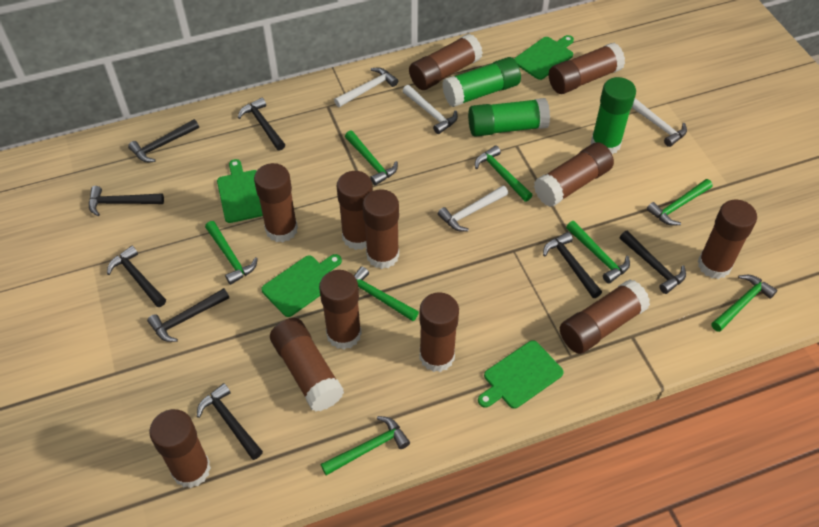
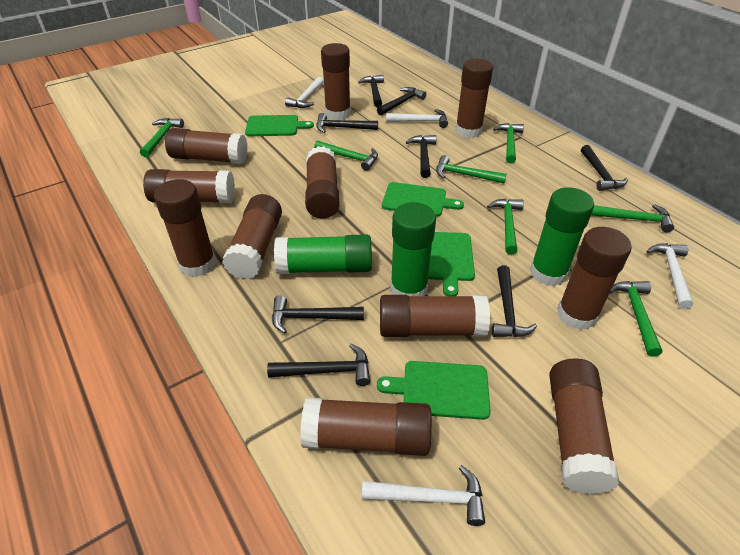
brown glue stick: [149,409,211,488] [254,163,298,242] [270,318,344,412] [319,270,362,349] [337,171,373,250] [363,189,399,269] [409,34,483,90] [419,292,459,372] [534,142,614,207] [549,43,625,94] [560,279,650,354] [698,200,757,279] = 12 -> [143,169,235,203] [154,179,216,277] [165,128,248,164] [222,194,282,279] [300,397,432,456] [305,146,340,219] [321,43,351,120] [380,295,490,337] [455,59,493,138] [549,358,619,494] [557,227,632,330] = 11
green hammer: [205,221,258,285] [320,416,410,475] [345,131,398,186] [354,266,419,321] [475,145,532,202] [566,221,630,284] [647,179,713,226] [711,275,777,332] = 8 -> [140,118,184,157] [314,141,378,171] [436,155,506,183] [487,199,524,254] [493,123,524,164] [591,204,674,232] [609,281,663,357] = 7

